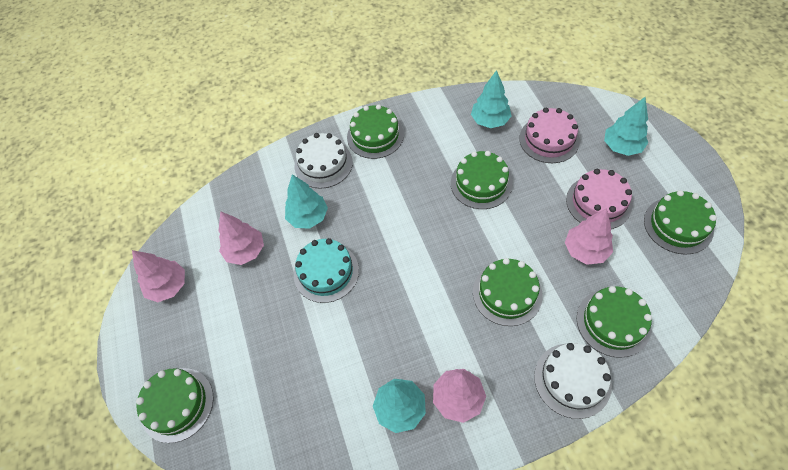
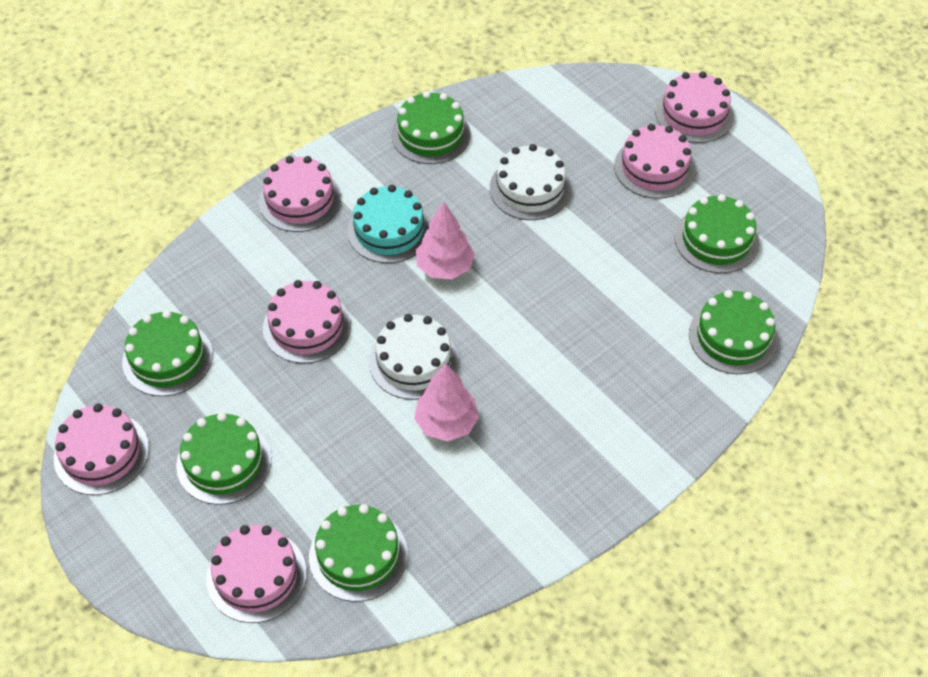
pink cake: [519,108,580,163] [566,169,632,229] = 2 -> [54,404,149,495] [206,525,307,623] [259,156,341,232] [263,280,351,364] [614,124,695,199] [655,71,734,143] = 6
pink tree: [132,250,185,302] [219,211,264,265] [433,369,486,423] [565,208,613,265] = 4 -> [414,363,479,442] [416,202,475,279] = 2
turquoise tree: [285,174,328,229] [373,379,426,433] [471,70,512,128] [604,97,648,156] = 4 -> none = 0

